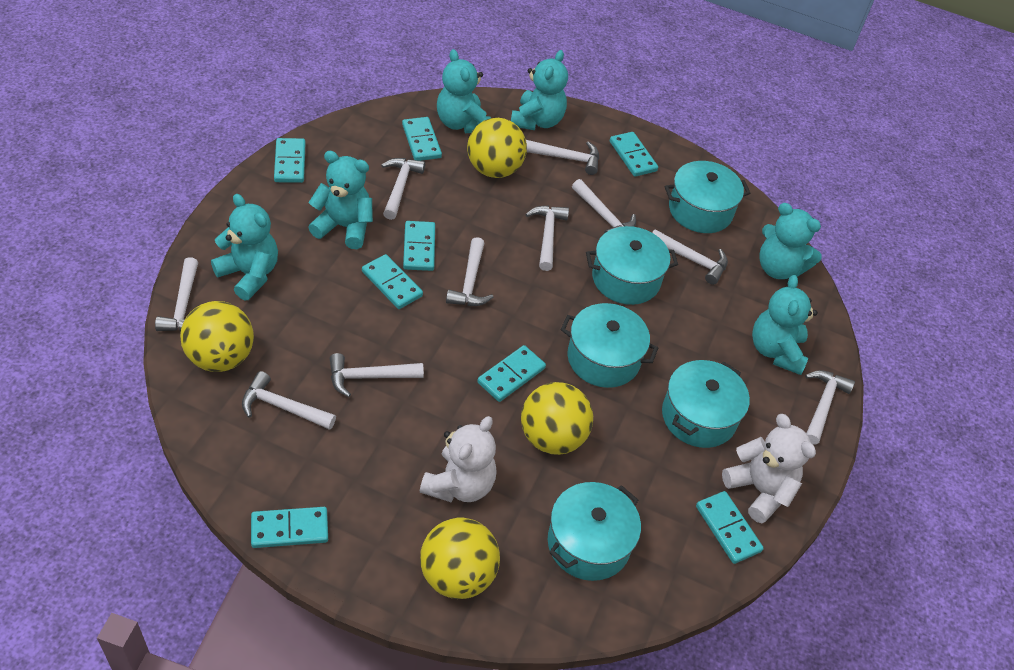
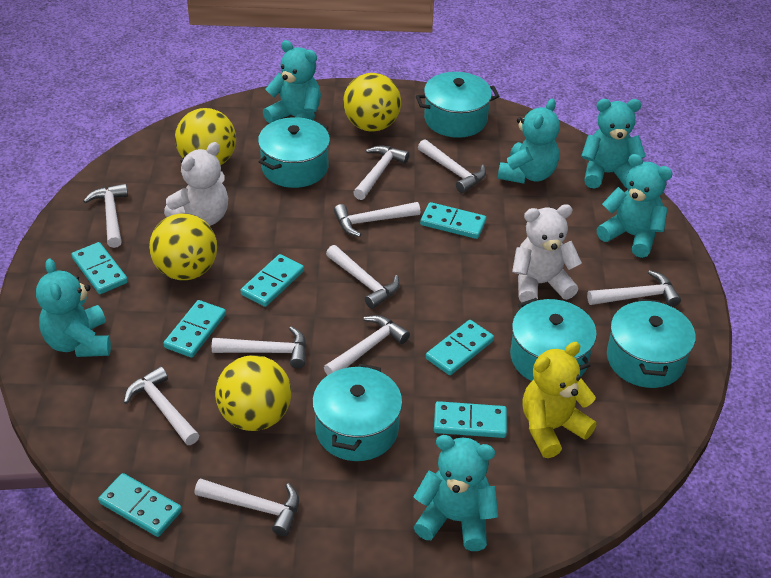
turquoise domino: [251,507,328,548] [274,138,306,183] [362,254,423,309] [402,117,442,161] [403,221,435,271] [477,345,546,402] [610,132,658,177] [696,491,764,564] = 8 -> [71,242,128,294] [98,473,182,537] [164,300,226,358] [241,254,304,307] [420,202,486,239] [426,320,494,375] [434,401,507,438] = 7
yellow teddy bear: none = 0 -> [522,342,597,458] = 1

